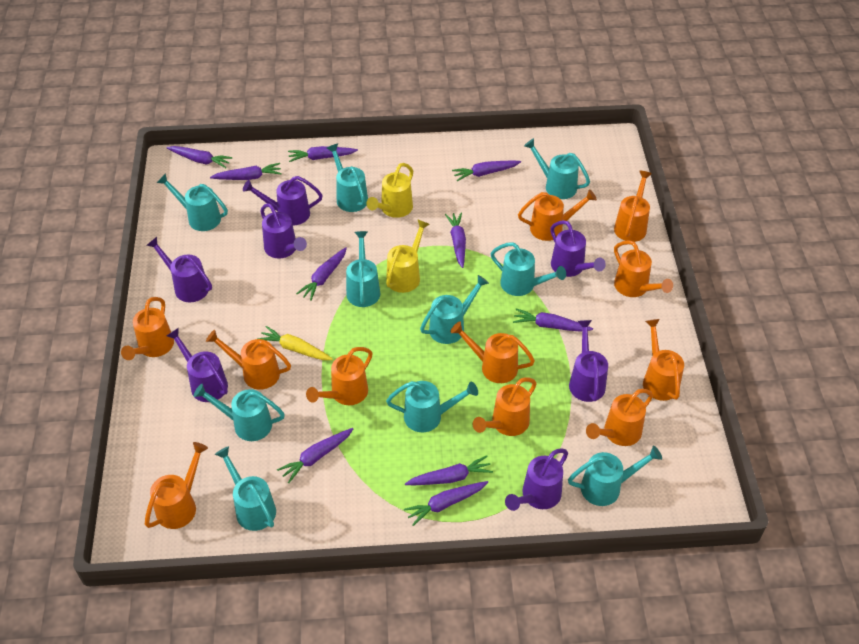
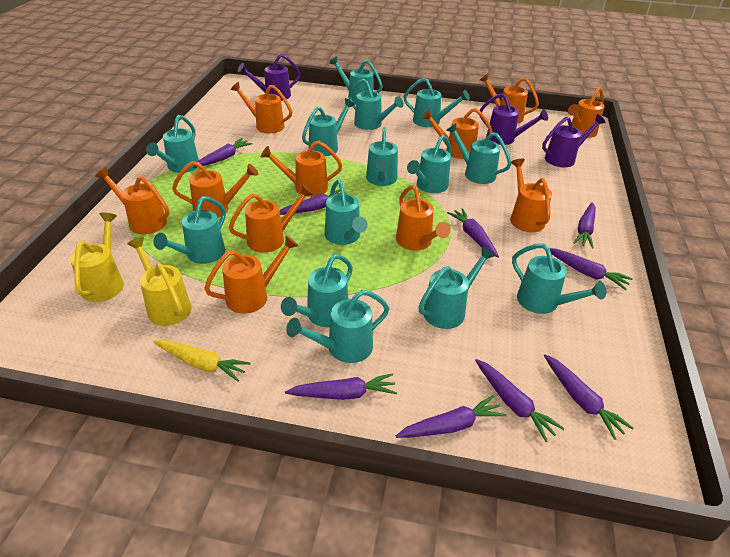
purple carrot: [166,146,233,168] [210,163,282,180] [277,428,353,483] [288,146,358,162] [296,247,347,301] [404,481,488,526] [405,455,493,485] [445,212,466,268] [452,160,521,181] [513,309,593,332] = 10 -> [193,138,252,168] [280,189,346,215] [285,373,397,400] [396,395,507,438] [447,208,499,258] [475,359,565,442] [544,354,634,440] [550,248,633,290] [573,202,595,248] = 9
purple watering can: [147,237,212,302] [167,328,228,402] [243,176,323,226] [260,203,307,259] [505,448,568,511] [550,220,606,277] [569,320,608,402] = 7 -> [238,54,301,101] [479,93,548,145] [542,114,605,167] = 3
turquoise watering can: [157,173,228,231] [194,384,285,441] [215,446,276,531] [327,144,368,212] [346,231,381,307] [386,381,478,432] [420,275,489,344] [491,242,566,296] [524,138,590,199] [568,446,662,506] = 10 -> [146,115,199,173] [153,196,226,264] [281,254,353,327] [286,290,389,363] [302,98,355,156] [325,180,368,245] [329,56,383,104] [348,79,404,130] [366,127,398,186] [403,78,470,127] [407,135,451,193] [418,246,495,329] [446,123,511,184] [512,244,606,314] = 14

